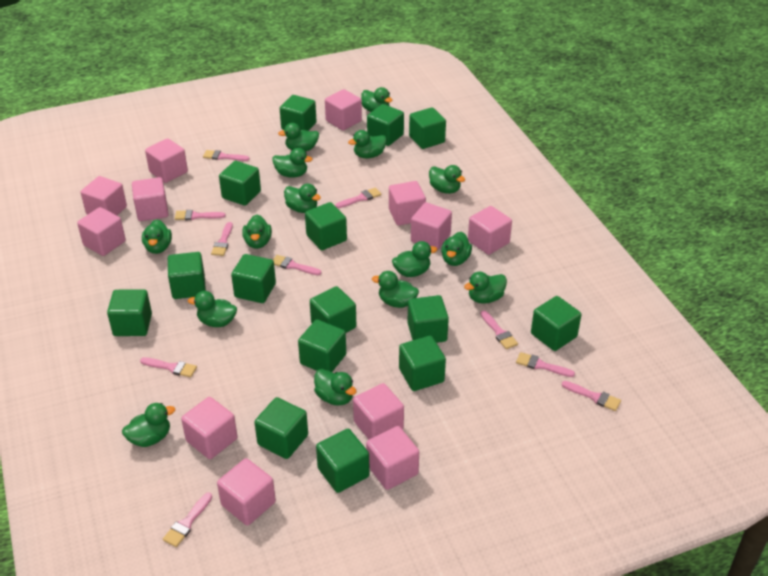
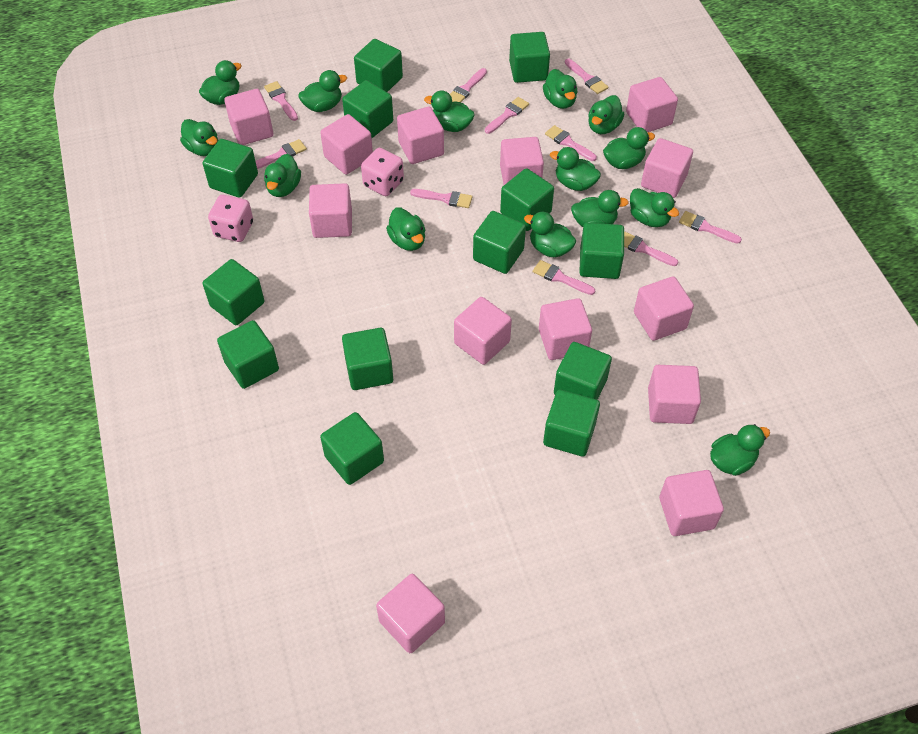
green cube: [107,290,152,336] [168,252,206,299] [219,161,261,206] [231,254,276,303] [254,397,308,459] [280,95,316,131] [298,319,346,372] [305,202,347,250] [310,286,356,333] [316,429,370,493] [367,104,404,146] [399,336,446,391] [407,295,449,343] [409,107,446,149] [531,296,582,351] = 15 -> [202,139,258,198] [202,259,264,325] [217,320,279,389] [320,412,384,485] [342,80,393,138] [342,328,393,390] [354,39,403,92] [473,211,526,274] [500,168,554,231] [509,32,550,83] [543,390,600,457] [554,342,612,400] [579,223,624,279] = 13
green duck: [122,403,175,447] [142,220,172,254] [188,291,237,327] [242,215,272,249] [272,148,313,178] [278,123,319,151] [284,184,321,213] [314,369,357,406] [348,130,387,158] [361,87,393,112] [372,271,419,308] [392,241,437,277] [429,165,465,194] [441,232,472,266] [464,272,507,304] = 15 -> [180,119,219,156] [199,60,242,105] [264,154,301,197] [298,70,347,112] [386,208,425,251] [424,90,475,132] [524,212,576,257] [543,69,577,109] [550,147,601,191] [571,190,629,227] [588,95,624,134] [603,127,655,169] [630,188,679,227] [710,424,770,476] = 14
pink cube: [77,207,126,256] [81,176,127,215] [132,177,169,221] [145,138,188,183] [181,397,238,459] [217,458,276,526] [325,89,362,130] [353,383,404,439] [366,426,419,490] [389,181,426,226] [411,202,452,250] [468,206,512,255] = 12 -> [224,89,273,145] [309,183,352,238] [320,114,373,175] [376,574,445,653] [397,107,444,164] [454,297,512,365] [500,137,544,185] [539,298,592,360] [626,77,678,132] [634,276,694,341] [641,138,693,198] [648,365,701,424] [659,470,724,536] = 13
pink dice: none = 0 -> [208,195,253,242] [361,148,404,196] = 2

